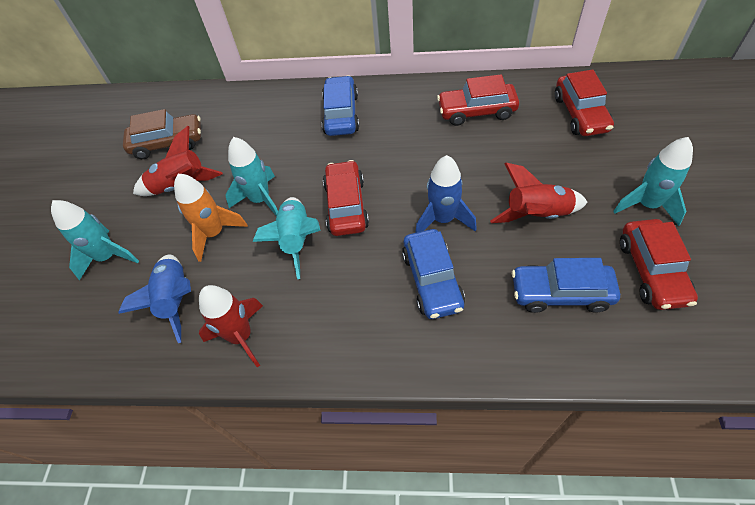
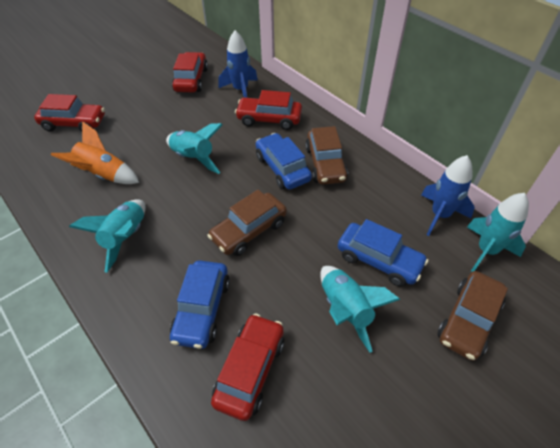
brown car: [123,109,201,159] = 1 -> [207,190,287,256] [305,126,348,185] [438,271,508,361] = 3
red rocket: [133,126,223,196] [199,285,263,367] [490,163,588,223] = 3 -> none = 0

